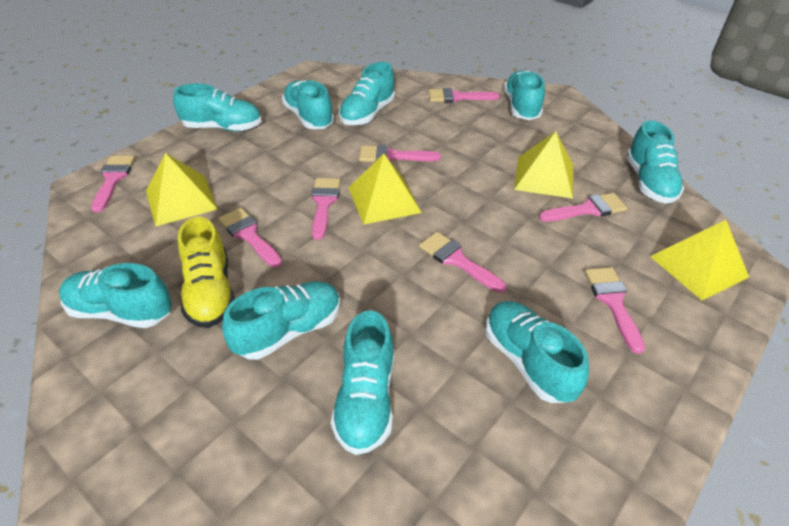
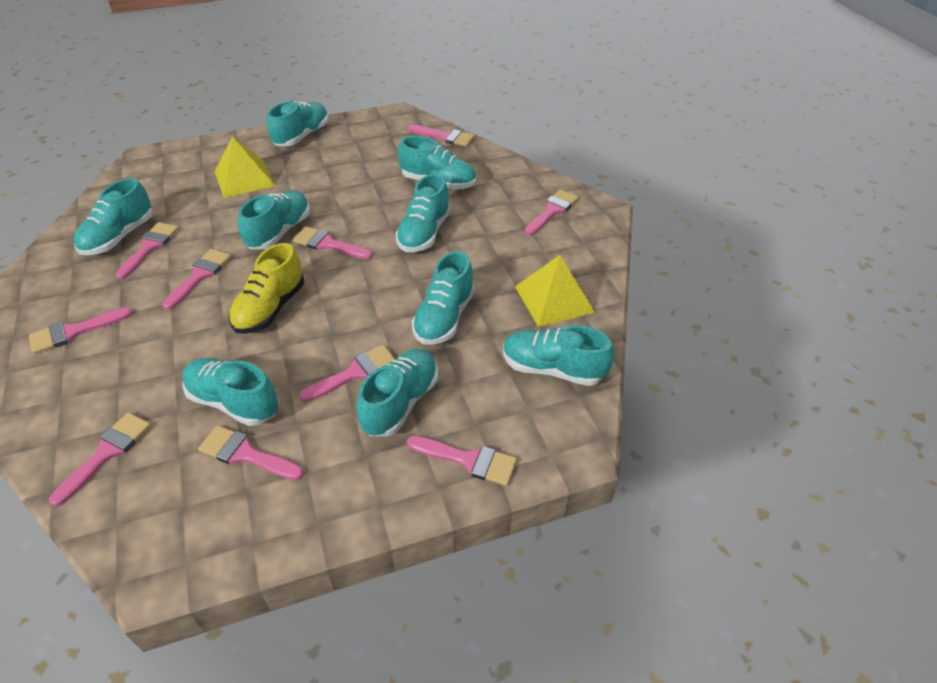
pink brush: [91,156,135,212] [218,208,282,268] [311,178,340,240] [359,145,441,162] [419,232,506,293] [429,88,500,103] [539,193,627,222] [585,267,645,354] = 8 -> [29,308,133,354] [49,412,151,507] [115,222,179,280] [162,249,231,310] [198,425,304,480] [293,226,372,259] [299,345,396,402] [407,436,517,486] [408,124,474,147] [525,189,579,235] = 10
yellow pyramid: [146,153,218,226] [348,154,422,225] [514,131,573,199] [650,220,749,300] = 4 -> [215,136,275,198] [515,255,595,327] = 2

